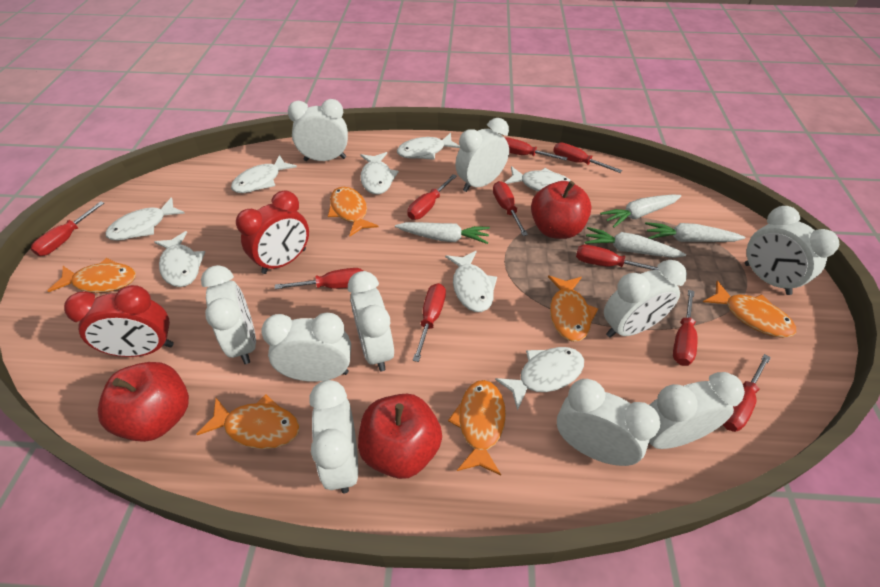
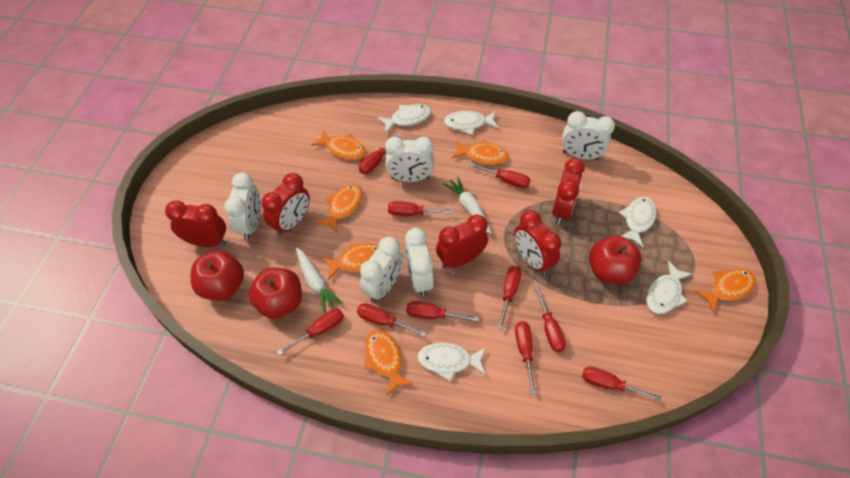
red clock: [64,285,174,357] [236,191,309,274] = 2 -> [165,201,226,247] [262,173,310,236] [436,214,488,269] [514,210,561,275] [552,158,585,224] = 5
white carrot: [395,222,490,244] [585,227,686,258] [600,194,681,228] [645,222,745,242] = 4 -> [296,248,343,313] [443,176,491,234] = 2
white clock: [201,265,256,364] [261,313,351,382] [288,99,348,161] [309,380,358,494] [348,271,394,371] [455,118,509,192] [557,379,660,466] [604,260,687,338] [649,372,745,449] [745,206,839,295] = 10 -> [224,172,261,240] [360,237,403,302] [385,137,434,182] [405,228,434,297] [562,111,615,160] = 5
white fish: [105,197,185,241] [154,231,205,287] [231,155,297,193] [360,152,399,194] [397,133,460,160] [445,251,497,312] [495,347,584,411] [505,166,571,191] = 8 -> [377,104,431,134] [417,343,486,382] [444,111,499,135] [619,197,657,247] [646,261,693,314] = 5

